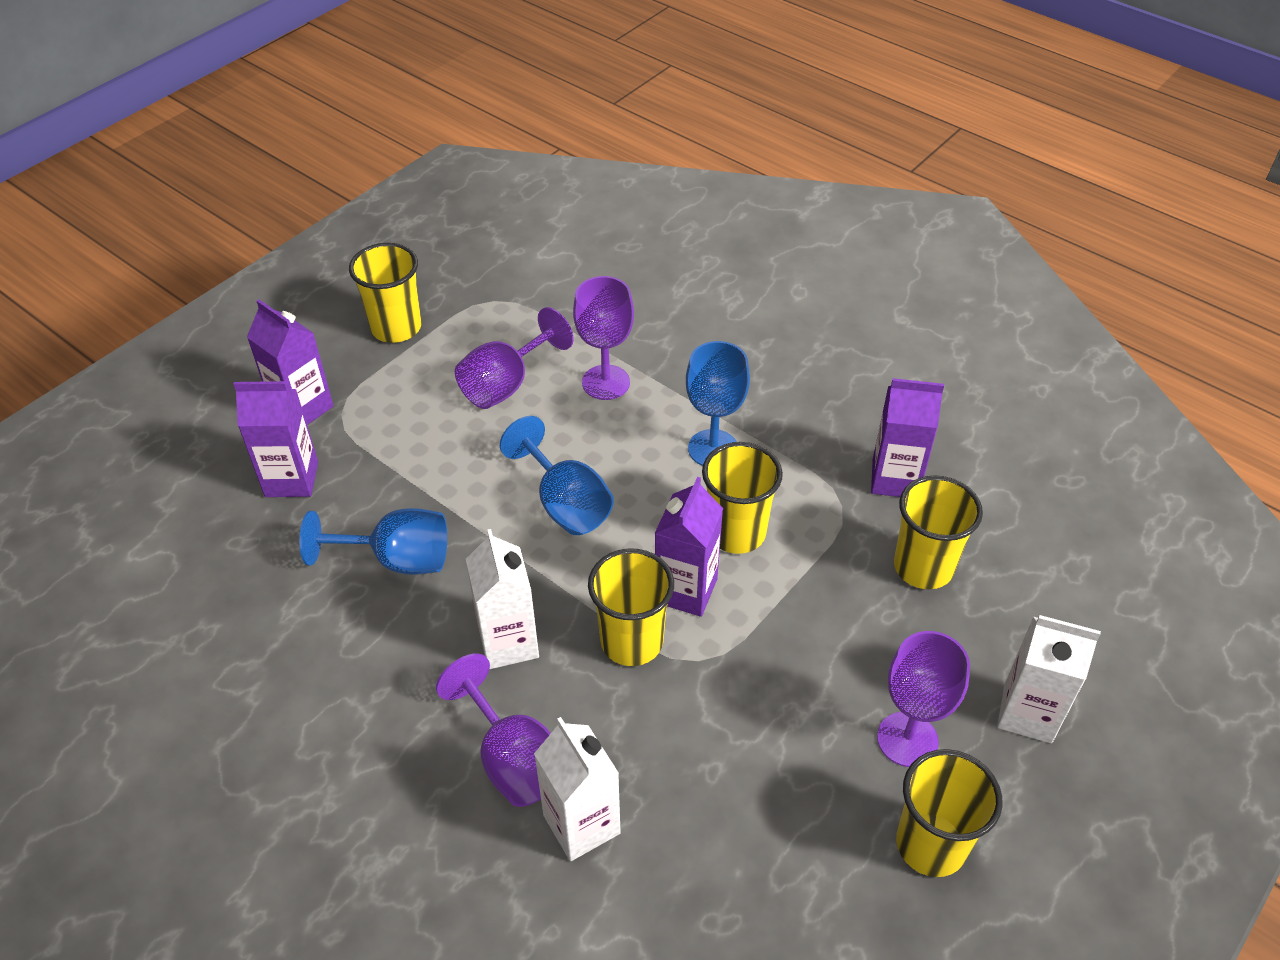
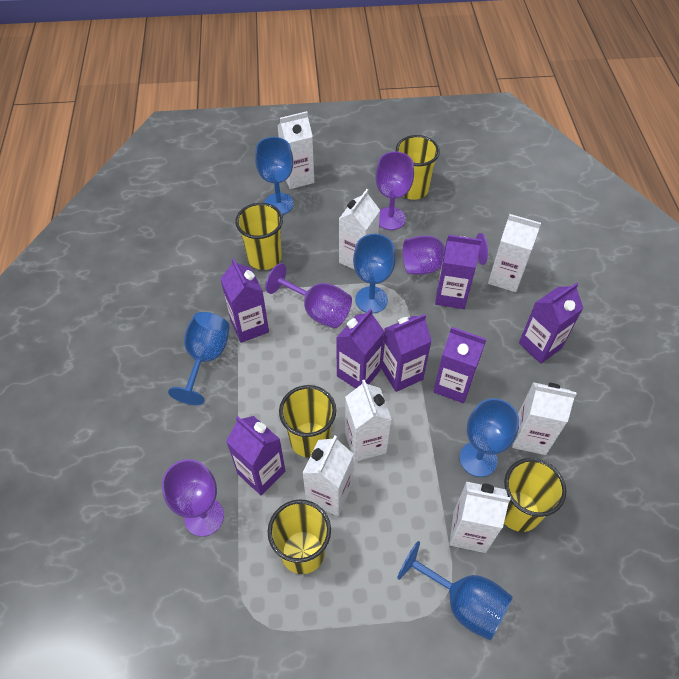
blue goblet: [299,508,447,575] [500,416,614,535] [686,341,750,466] = 3 -> [168,312,230,405] [255,137,294,215] [353,234,396,313] [397,541,513,641] [460,398,519,477] = 5
purple carton: [233,381,318,497] [247,300,334,425] [655,477,723,617] [871,378,944,497] = 4 -> [220,258,269,343] [226,416,285,495] [336,309,385,388] [381,314,432,392] [433,327,487,403] [435,235,481,309] [519,282,583,364] = 7
white carton: [466,529,539,669] [534,717,621,861] [997,615,1101,743] = 3 -> [277,111,314,189] [302,435,354,516] [339,189,380,270] [345,380,392,462] [449,482,511,553] [488,214,541,292] [512,382,577,455] = 7

